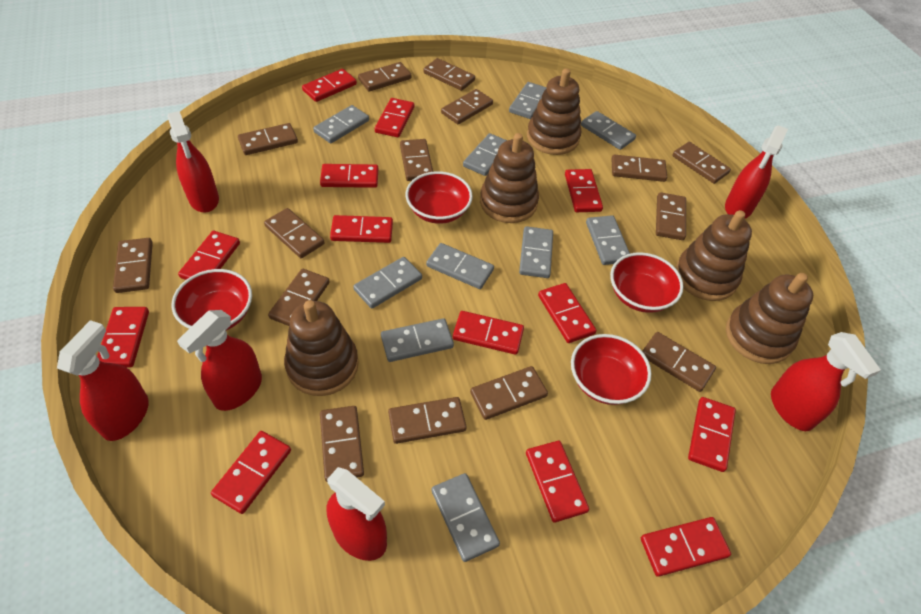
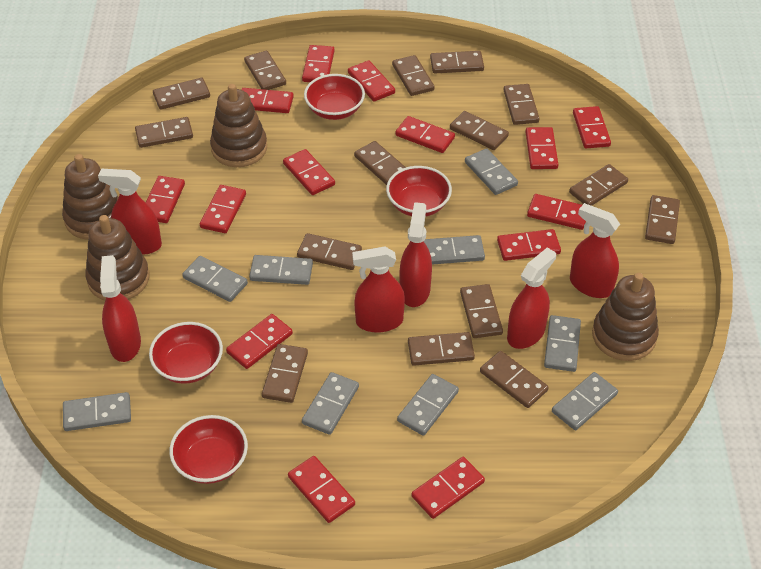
brown stacking toy: [284,300,359,396] [480,133,539,223] [527,68,581,155] [675,210,752,301] [726,273,813,364] = 5 -> [62,154,119,240] [85,215,149,301] [210,84,267,167] [592,273,659,361] = 4
grey domino: [313,105,369,143] [353,257,422,309] [381,318,454,362] [426,243,494,289] [432,473,500,562] [463,133,507,176] [509,82,547,119] [519,226,553,278] [581,111,636,150] [586,215,630,265] = 10 -> [63,392,131,431] [182,256,248,302] [249,255,313,285] [302,372,359,435] [397,374,459,436] [424,235,485,265] [465,148,518,195] [544,315,581,372] [552,372,618,430] = 9
red domino: [97,307,149,367] [178,231,240,280] [211,431,291,514] [302,69,357,102] [320,164,378,188] [330,215,393,243] [375,98,414,137] [453,311,524,355] [526,441,589,523] [538,283,596,343] [565,169,603,212] [641,517,731,577] [688,397,736,472] = 13 -> [146,176,185,223] [200,185,246,233] [226,314,293,369] [241,88,294,113] [283,149,335,195] [288,456,355,523] [302,45,335,82] [348,60,395,101] [395,116,455,153] [412,457,485,519] [497,229,561,261] [526,127,559,169] [527,194,586,230] [573,106,611,148] = 14

